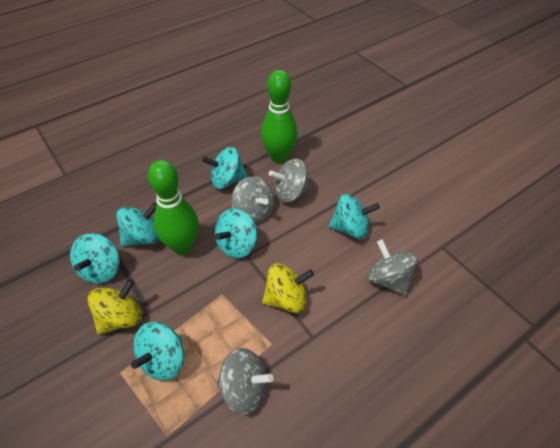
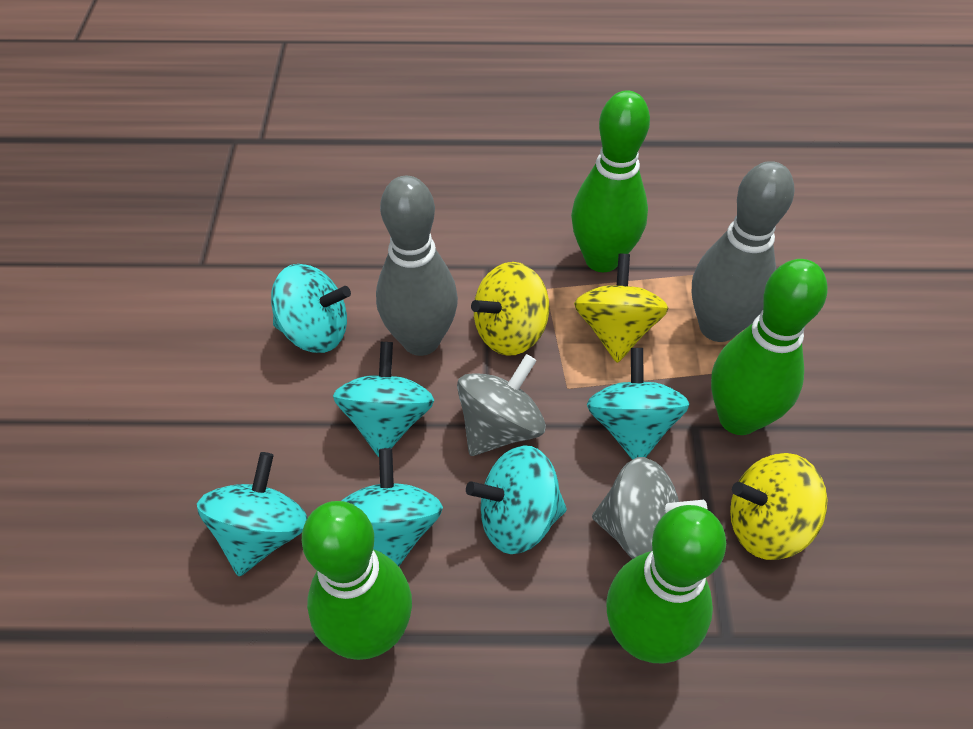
green bowling pin: [148,160,199,255] [261,70,298,163] = 2 -> [302,501,412,660] [571,91,650,272] [606,505,726,664] [711,259,827,435] = 4
grey bowling pin: none = 0 -> [376,176,458,356] [692,161,794,342] = 2
grey spinning top: [217,348,273,415] [231,176,274,224] [269,159,311,203] [367,239,418,296] = 4 -> [457,354,546,456] [592,457,707,559] = 2
yellow spinning top: [87,279,142,335] [262,263,314,313] = 2 -> [471,262,549,356] [574,254,669,363] [730,453,827,560] = 3

